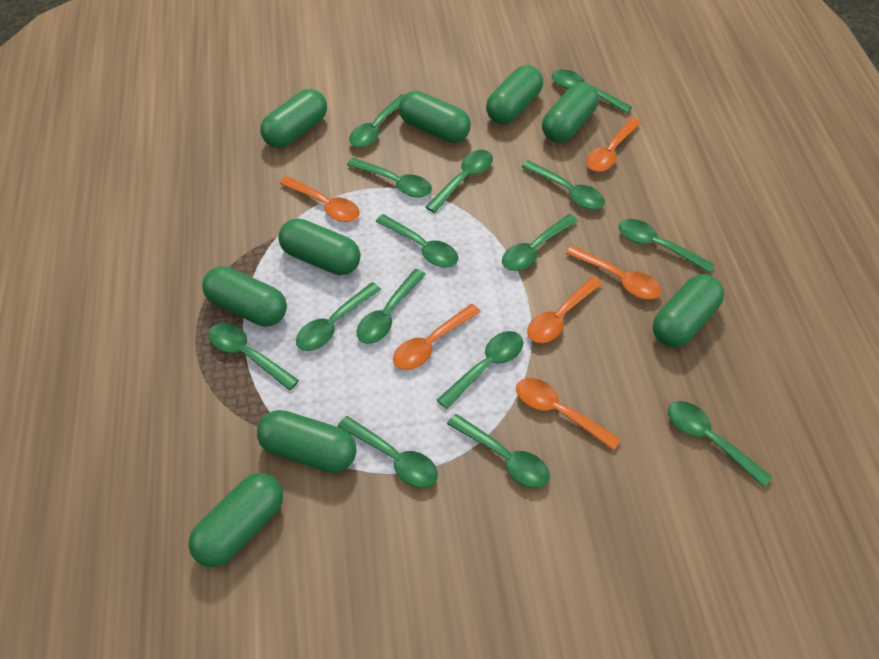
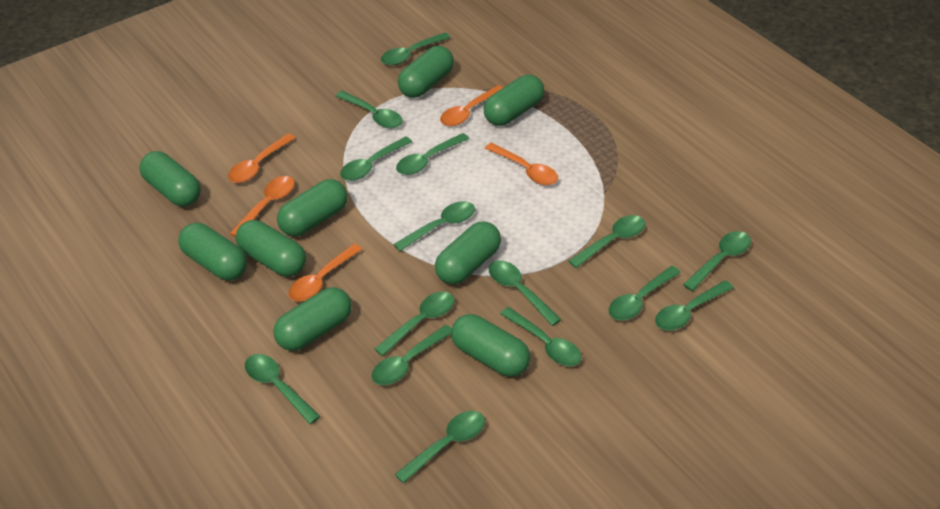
orange spoon: [279,176,360,222] [393,304,481,370] [516,378,621,451] [527,276,603,343] [566,245,661,299] [586,118,641,172] = 6 -> [228,134,295,183] [230,176,295,237] [288,244,362,301] [440,85,503,126] [485,142,558,185] = 5

